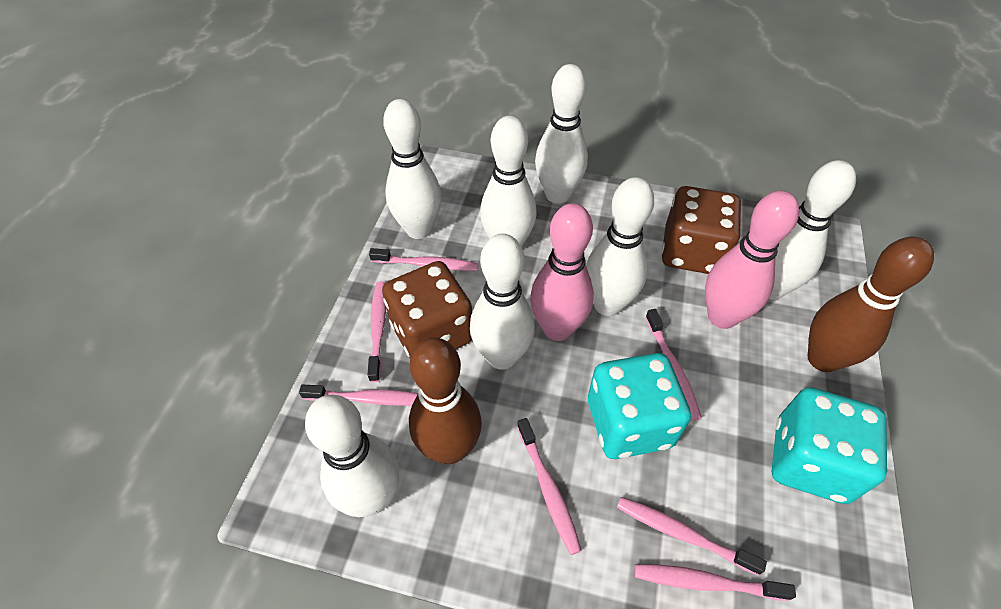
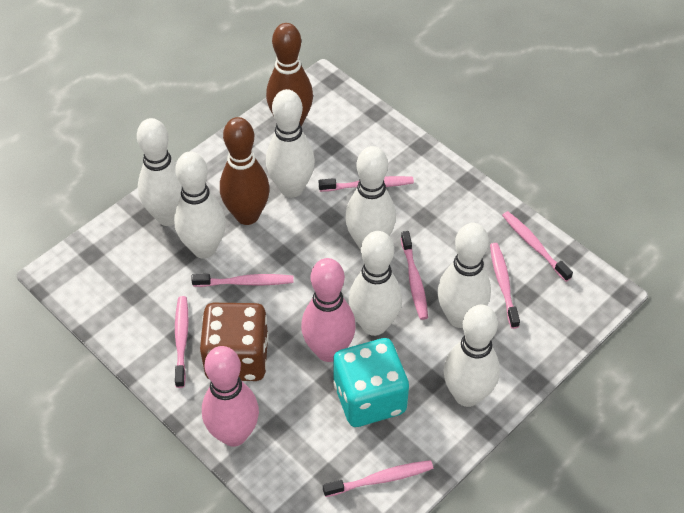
brown dice: [382,261,472,359] [662,186,741,274] = 2 -> [200,303,269,381] = 1
turquoise dice: [588,353,691,459] [772,388,887,504] = 2 -> [333,338,409,427] = 1

